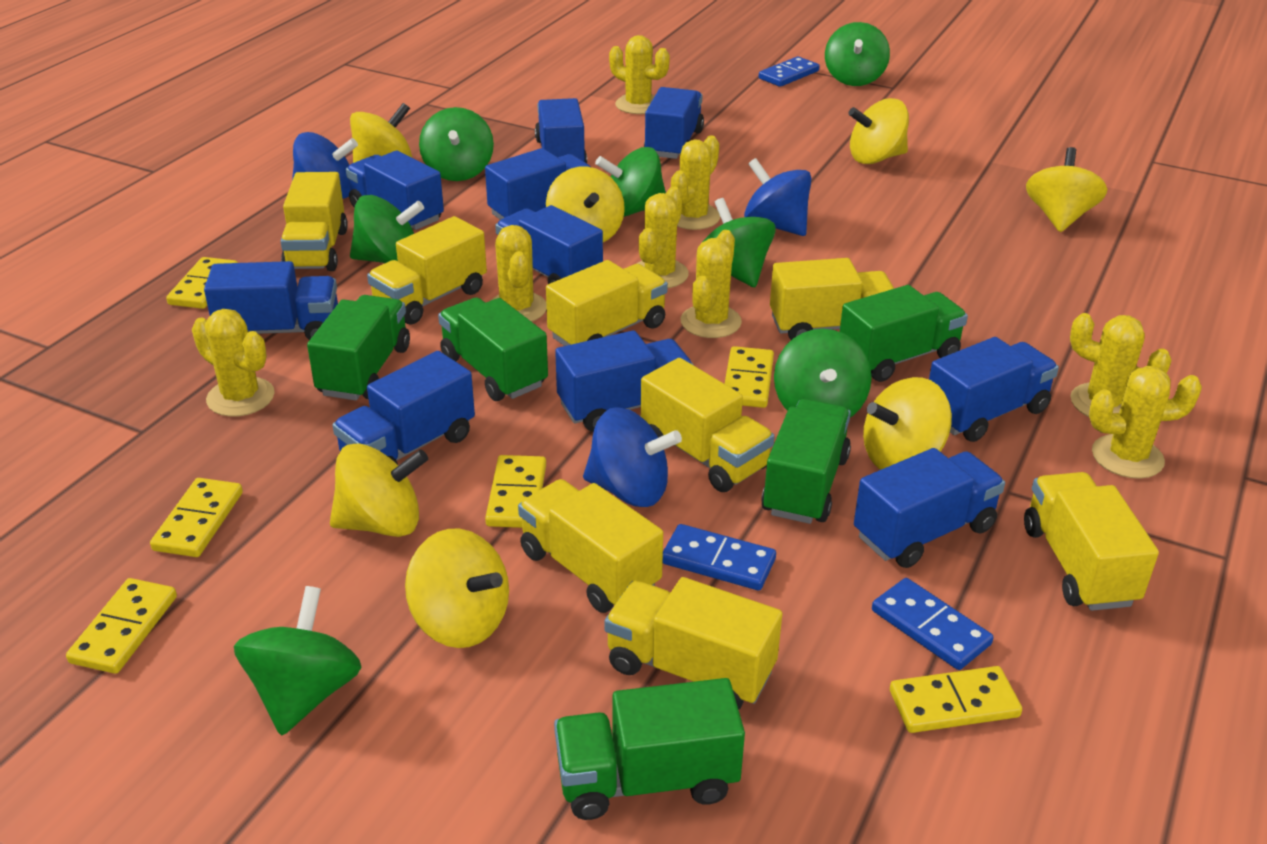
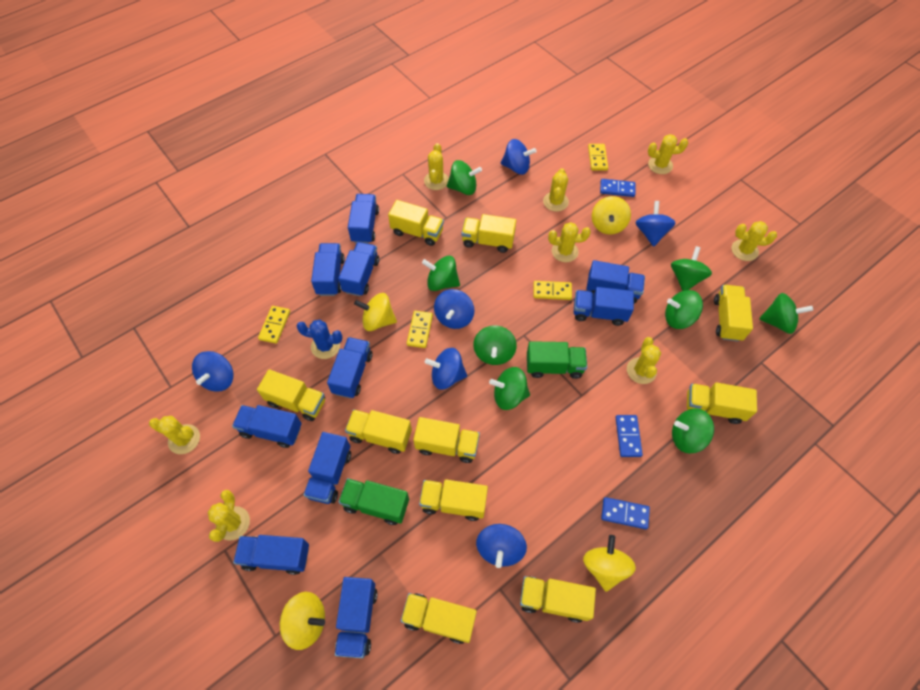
blue cactus: none = 0 -> [297,320,342,359] = 1
blue spinning top: [292,132,358,199] [583,407,682,507] [744,158,811,236] = 3 -> [192,351,234,392] [425,348,467,390] [434,289,474,329] [476,524,527,568] [501,139,537,175] [636,201,676,247] = 6
green spinning top: [234,586,361,736] [350,195,424,263] [419,107,494,181] [595,147,666,217] [703,198,776,287] [774,329,872,417] [825,22,890,86] = 7 -> [422,256,460,291] [447,160,482,195] [473,325,517,365] [489,367,530,410] [665,290,703,329] [671,246,712,291] [672,408,714,454] [759,293,813,334] = 8
green truck: [307,295,410,400] [438,298,548,401] [554,678,745,820] [761,399,851,524] [840,285,968,382] = 5 -> [338,478,409,525] [527,341,587,379] = 2
yellow domino: [66,578,177,674] [150,478,243,557] [166,257,238,309] [485,455,546,528] [725,346,774,408] [890,666,1022,733] = 6 -> [258,306,290,344] [407,311,433,348] [533,281,572,300] [588,144,608,170] = 4
yellow spinning top: [330,443,428,537] [350,103,412,163] [405,529,509,648] [546,167,625,242] [848,98,909,164] [863,377,952,470] [1026,147,1107,232] = 7 -> [280,592,325,650] [354,293,397,331] [583,535,636,592] [592,196,631,235] = 4
yellow truck: [280,172,348,271] [367,216,487,324] [518,479,663,613] [546,260,668,346] [604,577,782,710] [641,358,774,492] [770,258,894,340] [1024,472,1159,611] = 8 -> [257,369,325,421] [345,409,412,454] [388,200,444,246] [401,593,477,644] [413,417,480,463] [419,479,488,521] [461,214,516,253] [520,576,596,623] [687,382,757,424] [714,285,753,342] = 10

